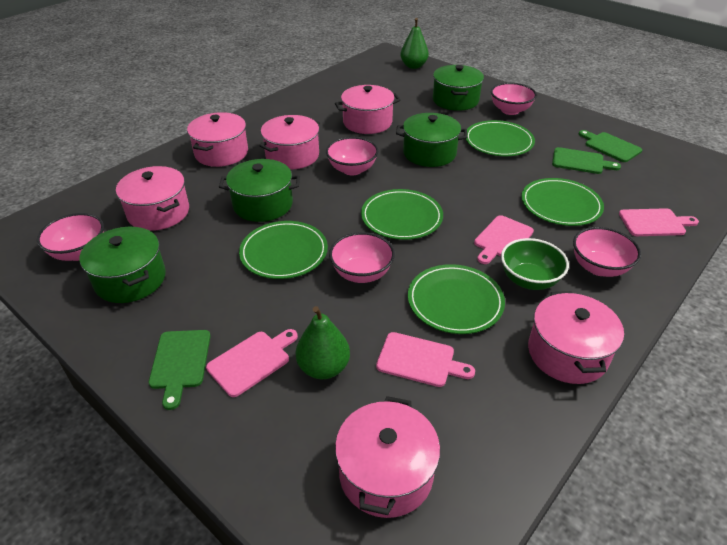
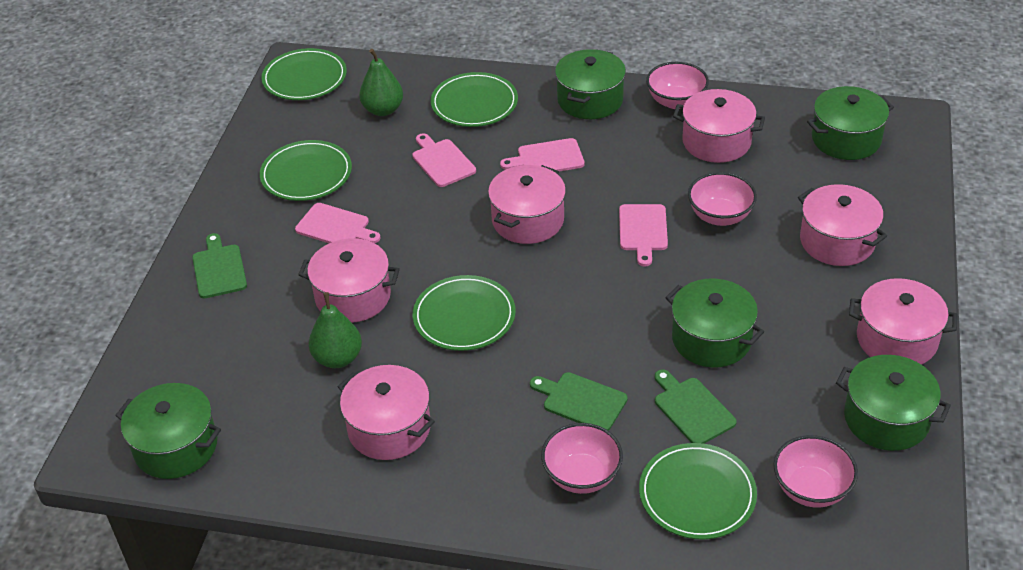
green bowl: [501,238,569,290] = 1 -> none = 0
green pot: [80,227,166,303] [219,159,300,222] [396,113,467,167] [433,65,484,111] = 4 -> [115,383,221,479] [555,49,626,119] [665,279,764,367] [807,86,894,160] [836,355,951,451] = 5
pink bowl: [37,213,104,261] [326,137,379,176] [329,232,395,283] [491,83,537,115] [573,227,641,277] = 5 -> [541,423,623,494] [646,62,709,109] [688,172,757,226] [773,435,858,508] = 4

